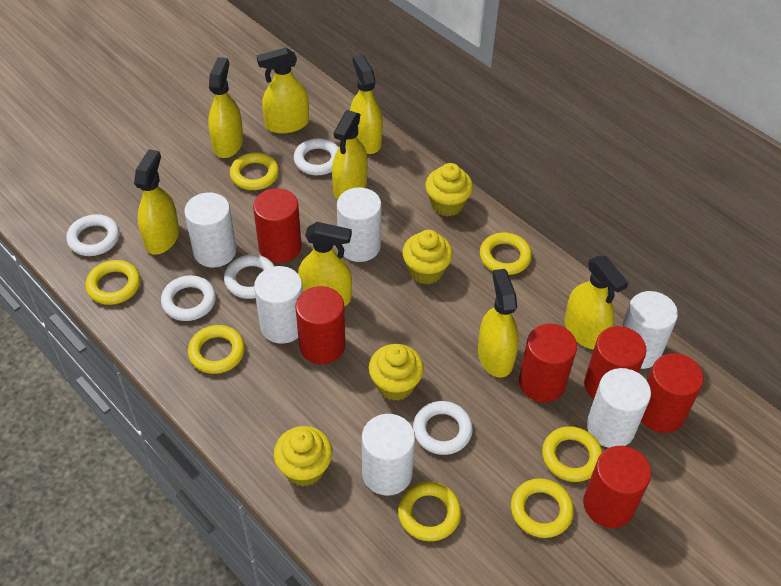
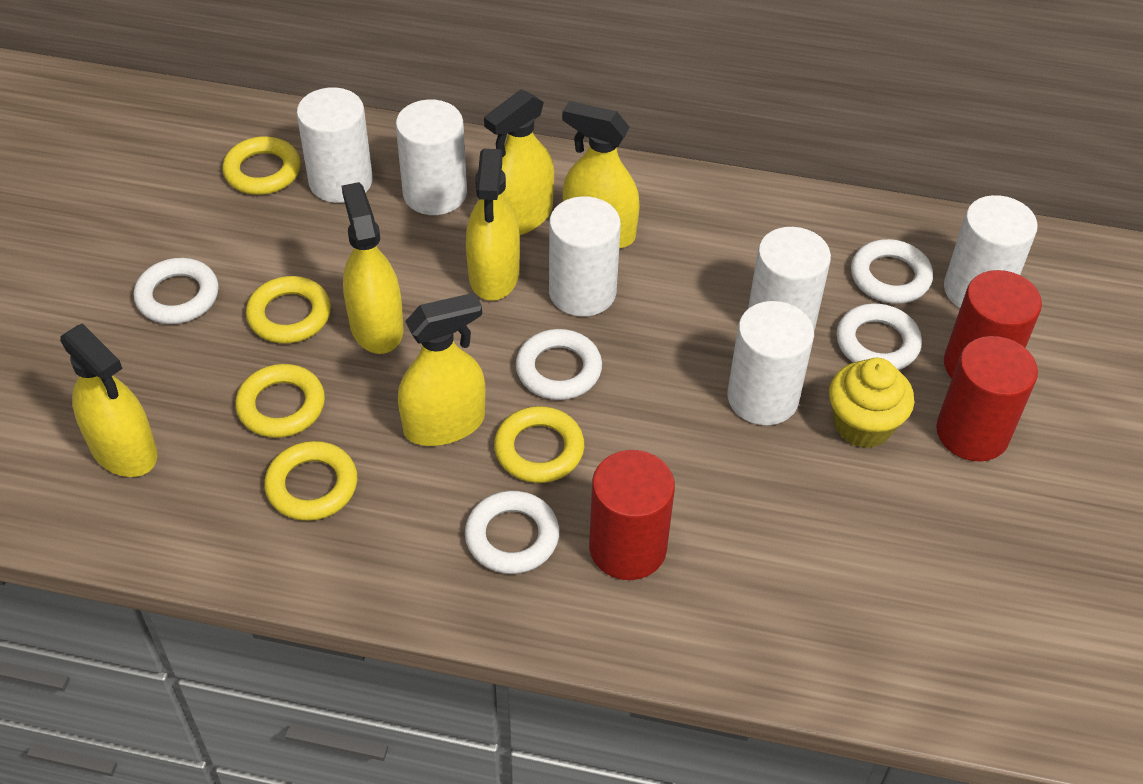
red cylinder: [253,188,302,263] [296,286,345,364] [519,324,577,403] [583,446,651,528] [584,326,646,399] [641,353,704,433] = 6 -> [589,450,675,580] [936,336,1038,461] [944,270,1042,378] = 3
yellow cupcake: [274,426,333,487] [369,344,424,401] [402,230,453,285] [425,163,473,216] = 4 -> [829,358,914,448] = 1
yellow ring: [85,260,140,305] [188,325,245,374] [230,152,279,190] [398,481,461,541] [480,232,532,275] [511,478,574,538] [542,426,602,482] = 7 -> [222,136,301,195] [235,364,325,438] [246,276,331,344] [264,441,358,521] [494,406,584,483] = 5
yellow spray bottle: [134,149,179,255] [208,57,243,158] [257,48,309,134] [298,222,352,306] [332,110,368,200] [350,55,383,154] [478,269,519,377] [564,256,628,350] = 8 -> [60,323,157,477] [342,182,403,354] [398,293,486,446] [466,149,520,301] [484,89,554,235] [562,101,640,249] = 6

